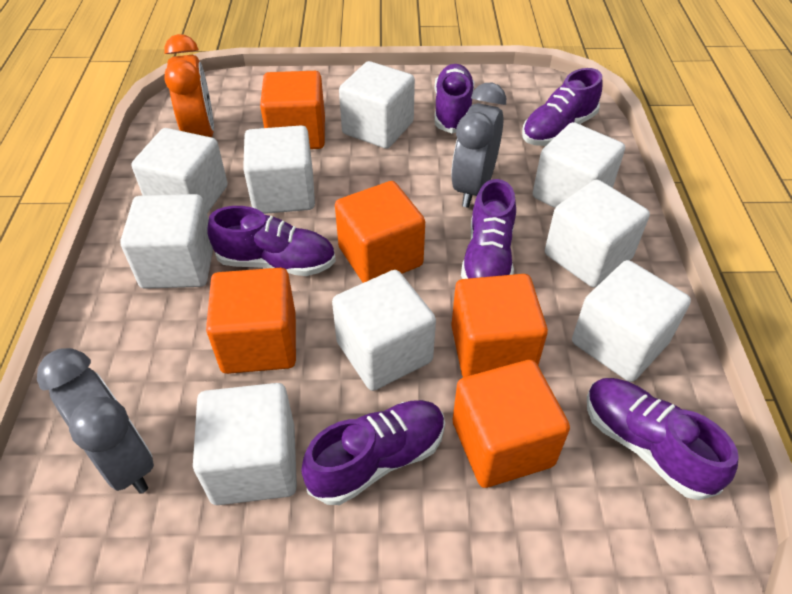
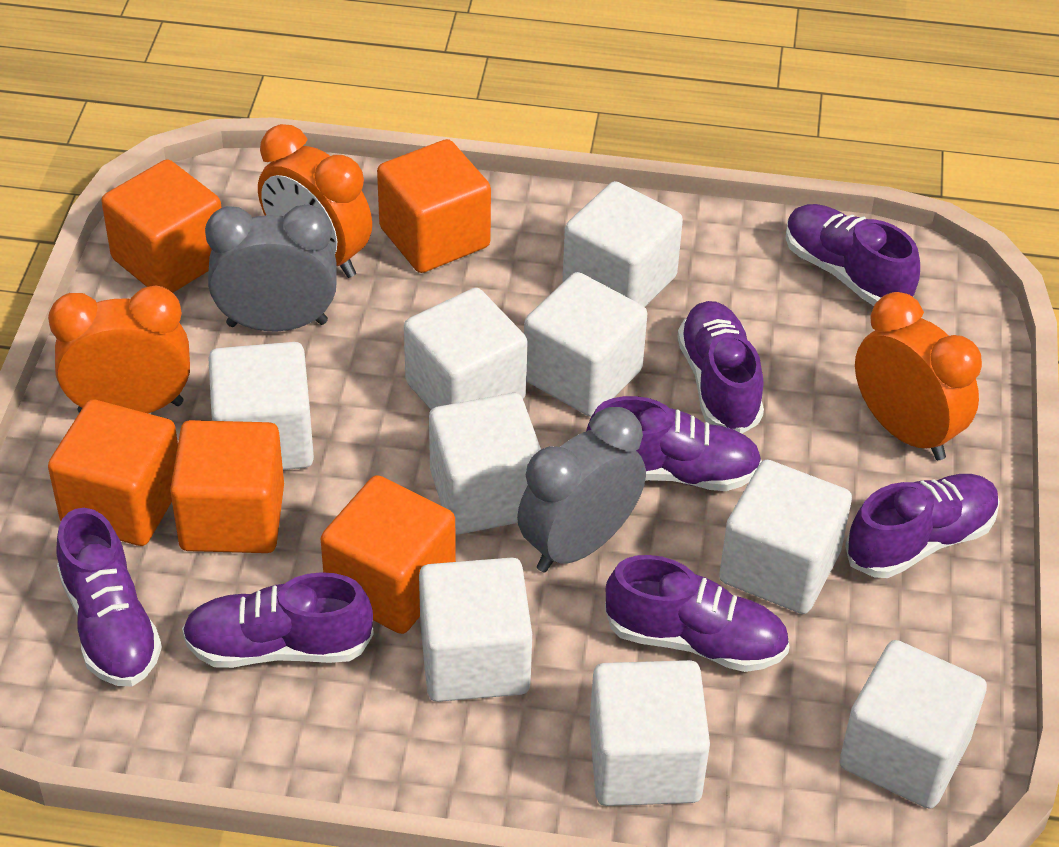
orange clock: [164,34,214,137] = 1 -> [48,285,190,413] [258,124,372,278] [855,292,982,460] = 3
purple shoe: [207,206,336,276] [301,400,445,505] [435,64,474,133] [461,179,516,279] [522,68,602,146] [587,378,739,500] = 6 -> [56,508,162,687] [182,572,374,668] [586,396,762,491] [605,555,790,672] [677,301,764,433] [786,204,920,306] [845,474,1000,578] = 7

